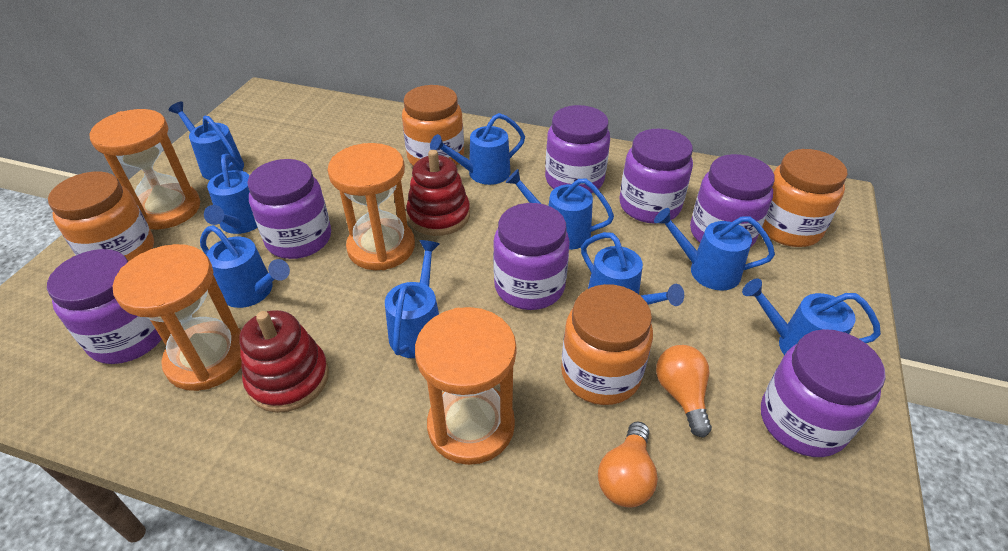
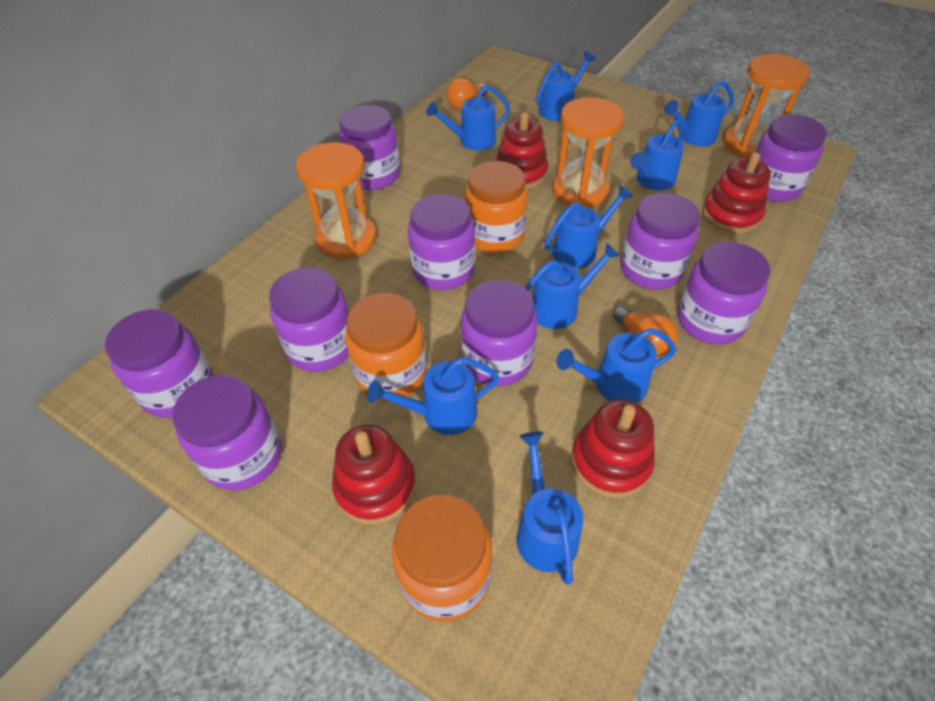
orange hourglass: [89,109,200,229] [113,244,242,391] [327,143,415,270] [415,307,517,465] = 4 -> [296,142,376,259] [552,97,624,208] [723,54,810,158] = 3
orange jar: [48,171,154,262] [402,85,464,166] [561,284,653,405] [762,149,848,247] = 4 -> [345,293,427,400] [392,495,492,622] [464,161,528,253] = 3
purple jar: [47,249,162,364] [247,159,331,259] [493,203,570,310] [545,105,610,193] [620,129,693,224] [690,154,775,248] [761,329,886,457] = 7 -> [105,309,214,418] [172,375,282,490] [269,267,349,372] [339,105,400,190] [408,194,475,290] [461,280,538,386] [620,193,700,290] [677,242,770,344] [755,114,827,202] = 9
red stacking toy: [239,310,329,413] [406,150,470,236] = 2 -> [332,424,416,524] [495,112,548,189] [571,399,655,498] [702,152,771,233] = 4

